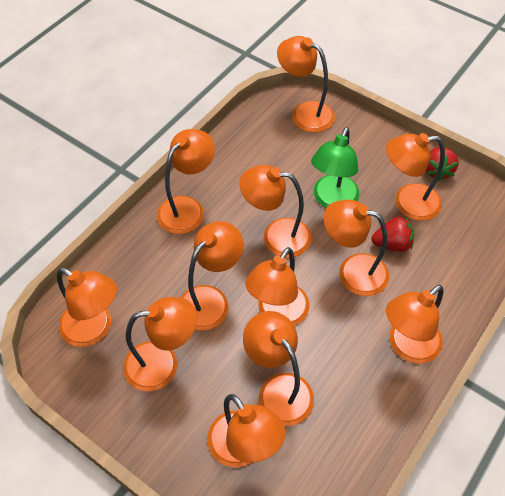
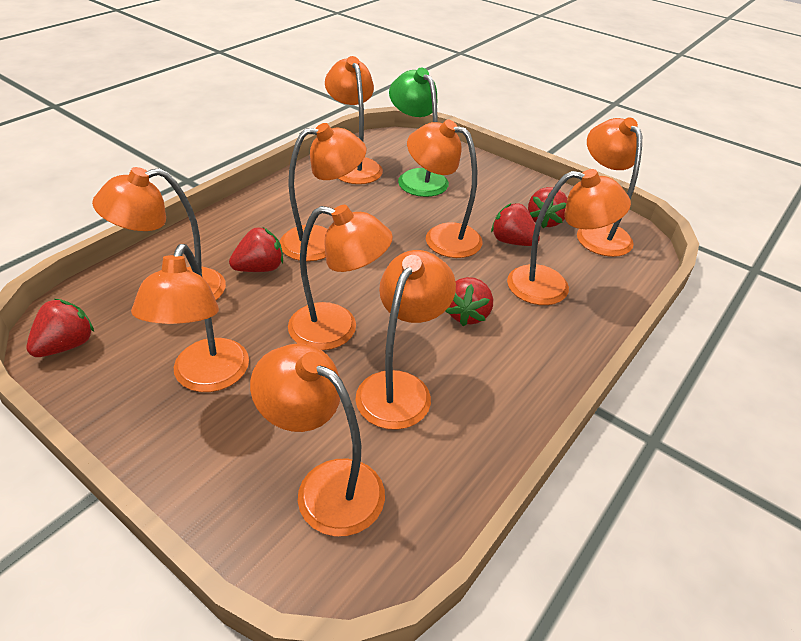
orange lamp: [57,267,117,347] [123,297,197,391] [157,129,215,234] [180,221,244,330] [207,394,286,467] [239,165,312,258] [243,311,314,426] [245,247,310,326] [277,36,335,133] [324,200,389,296] [386,133,445,221] [386,285,444,364] = 12 -> [92,167,226,300] [131,244,249,392] [250,343,385,536] [280,123,366,261] [288,205,393,350] [325,56,383,184] [356,250,456,430] [407,119,482,258] [507,169,631,305] [577,117,642,257] = 10
red strawberry: [371,216,414,252] [426,146,459,181] = 2 -> [26,299,94,357] [229,227,283,272] [445,277,493,326] [491,203,540,246] [528,187,567,228] = 5

